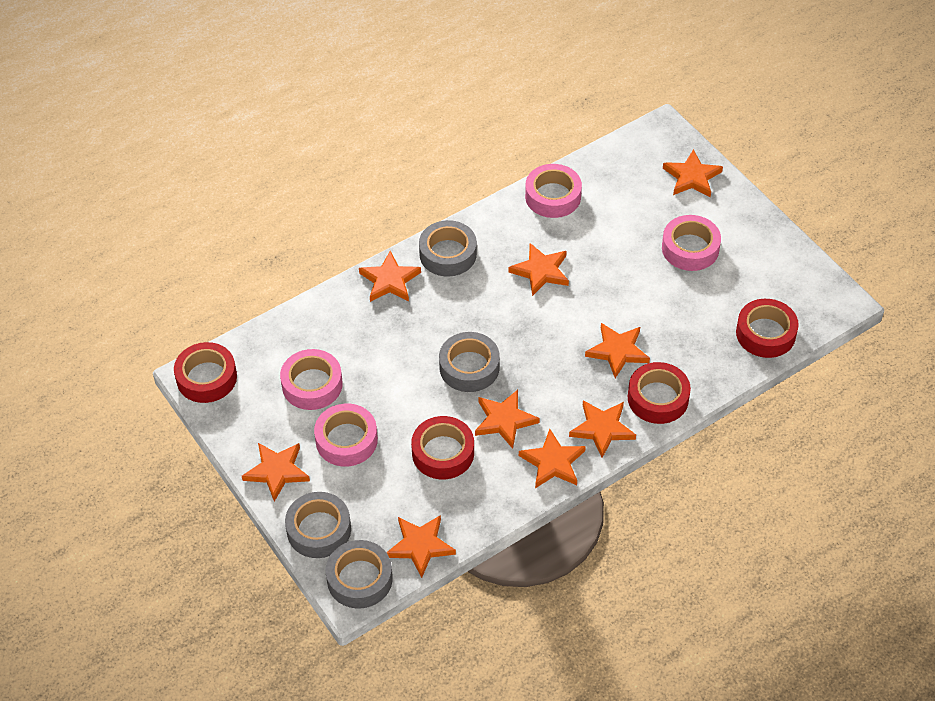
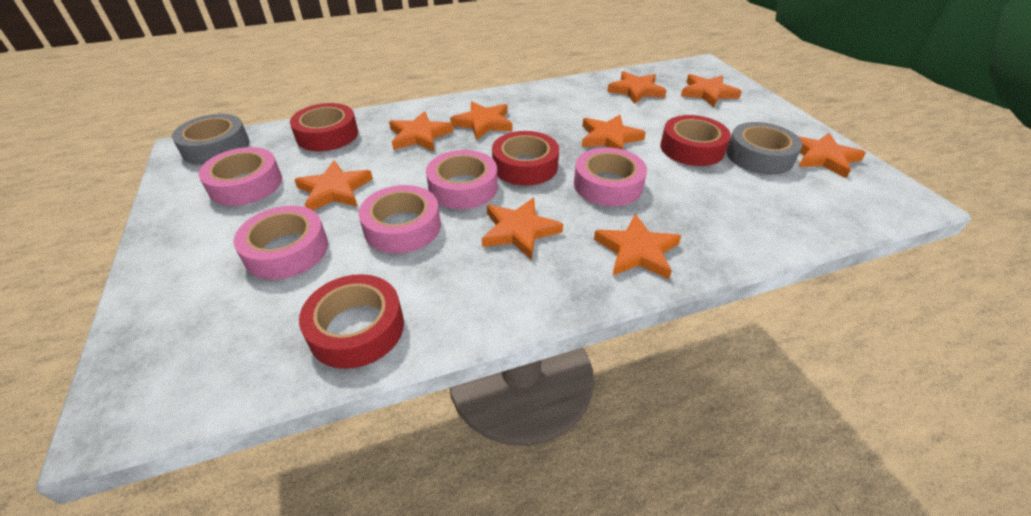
grey tape: [285,492,351,558] [326,540,393,609] [419,220,477,277] [439,332,500,392] = 4 -> [172,114,250,165] [726,122,802,175] = 2
pink tape: [280,349,343,410] [314,404,378,466] [525,164,582,218] [662,215,721,271] = 4 -> [199,147,282,206] [234,206,328,280] [358,185,441,254] [426,150,498,209] [574,148,647,206] = 5

